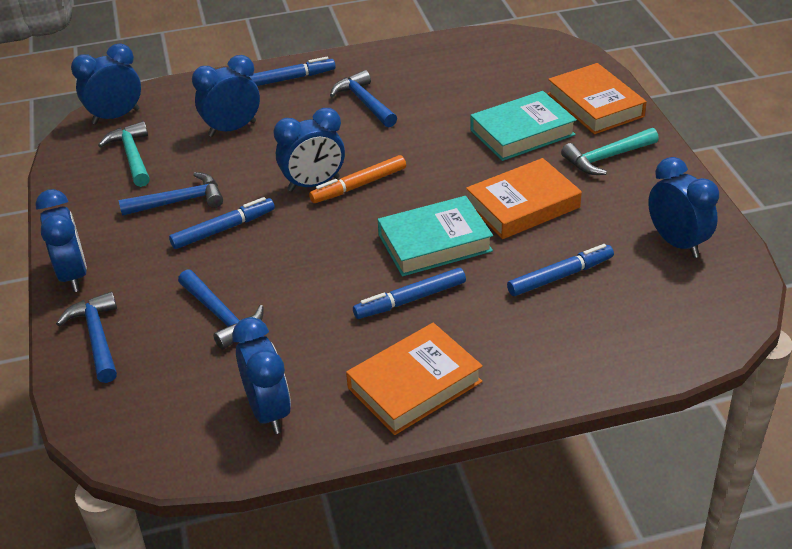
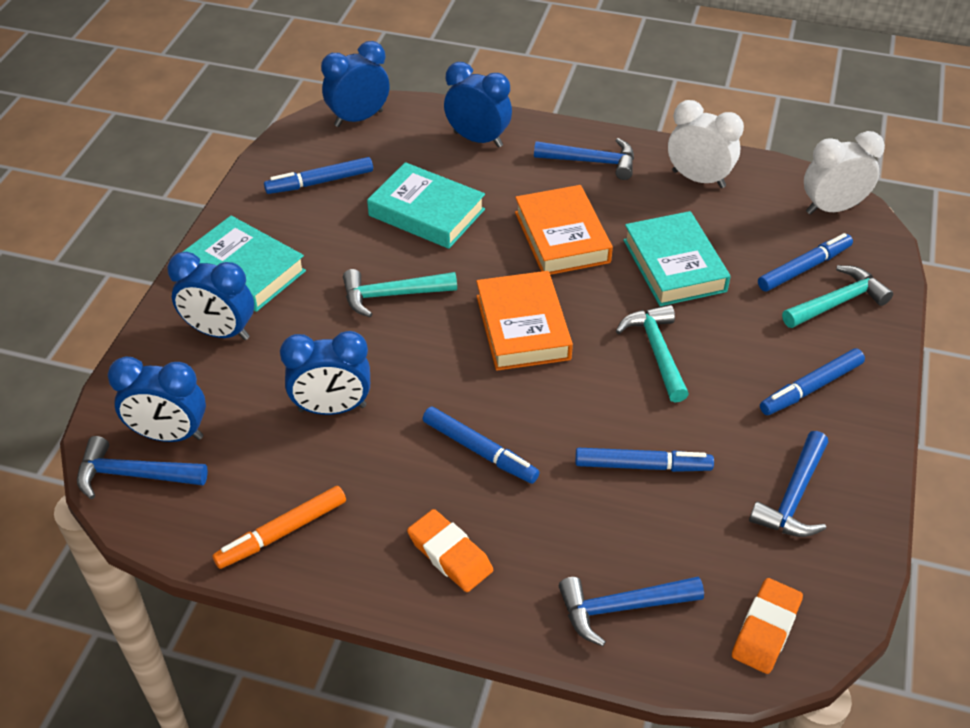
blue clock: [35,189,87,292] [71,43,141,125] [192,55,260,137] [232,317,291,434] [273,108,345,192] [648,157,719,258] = 6 -> [107,356,206,442] [167,252,254,340] [280,331,370,415] [321,41,390,127] [444,62,512,148] = 5
blue marker: [169,197,275,249] [249,57,336,86] [353,268,466,319] [507,244,614,296] = 4 -> [264,157,373,194] [423,406,540,484] [575,448,714,472] [758,233,853,291] [760,348,865,415] = 5
orange book: [346,323,483,435] [466,158,582,239] [548,63,647,134] = 3 -> [476,271,573,371] [515,185,613,275] = 2
orange eraser: none = 0 -> [407,509,493,592] [732,578,803,674] = 2
turquoise book: [377,196,493,276] [470,91,577,161] = 2 -> [183,216,306,312] [367,162,485,249] [623,211,731,306] = 3
turquoise hammer: [98,121,150,187] [561,128,659,175] = 2 -> [343,269,457,317] [616,305,689,403] [782,265,893,328] = 3
white clock: none = 0 -> [668,100,744,188] [804,131,885,215] = 2

